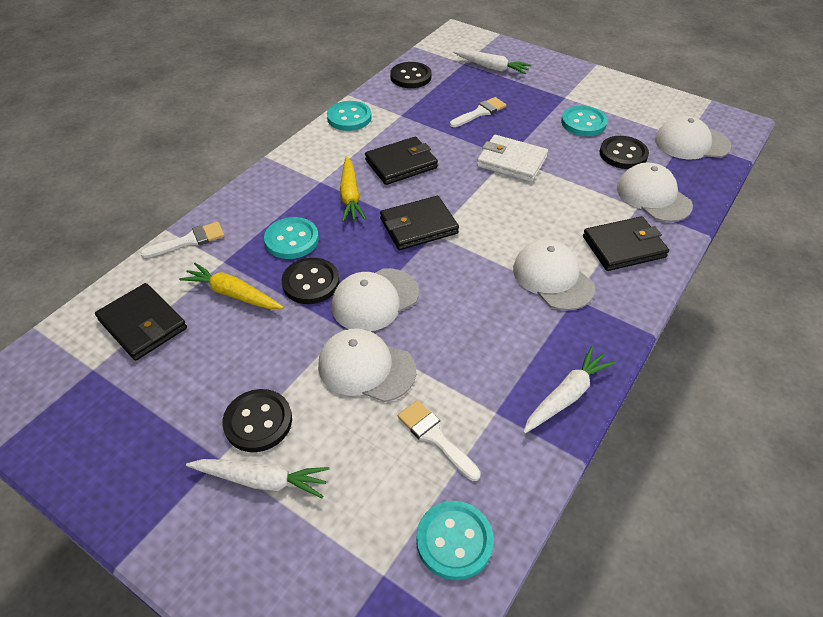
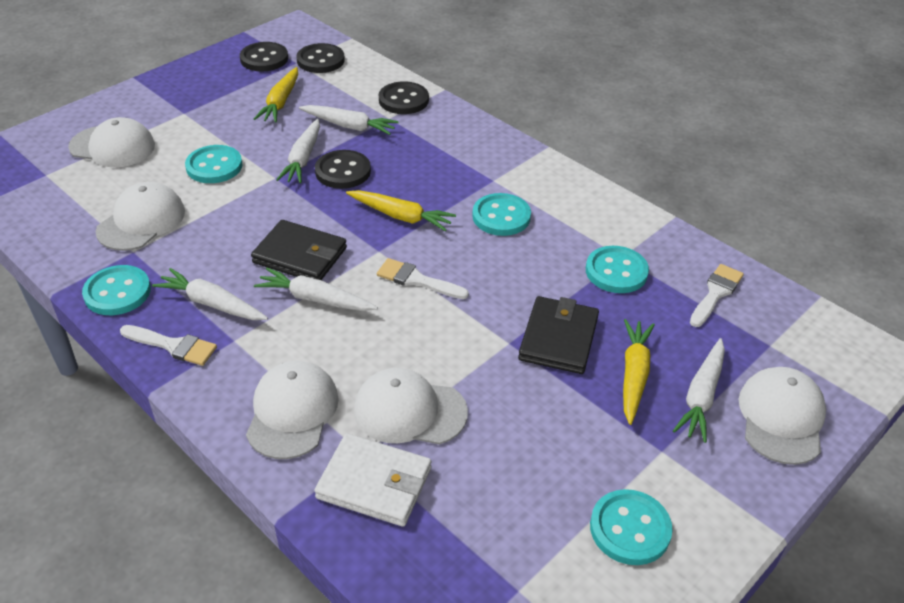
black wallet: [95,283,187,361] [365,137,438,185] [380,196,459,250] [583,216,669,271] = 4 -> [251,220,347,280] [518,296,599,374] = 2
turquoise button: [264,217,319,259] [327,101,372,131] [416,501,494,580] [561,106,608,136] = 4 -> [82,265,151,315] [185,145,242,183] [472,193,531,236] [586,246,649,293] [590,489,673,565] = 5
white carrot: [186,459,330,498] [453,50,531,75] [523,346,616,434] = 3 -> [152,268,268,320] [254,268,378,311] [276,119,320,183] [299,105,399,135] [673,338,725,443] = 5
yellow carrot: [179,263,284,309] [340,156,366,222] = 2 -> [254,67,298,123] [346,190,456,231] [623,319,655,425] = 3

